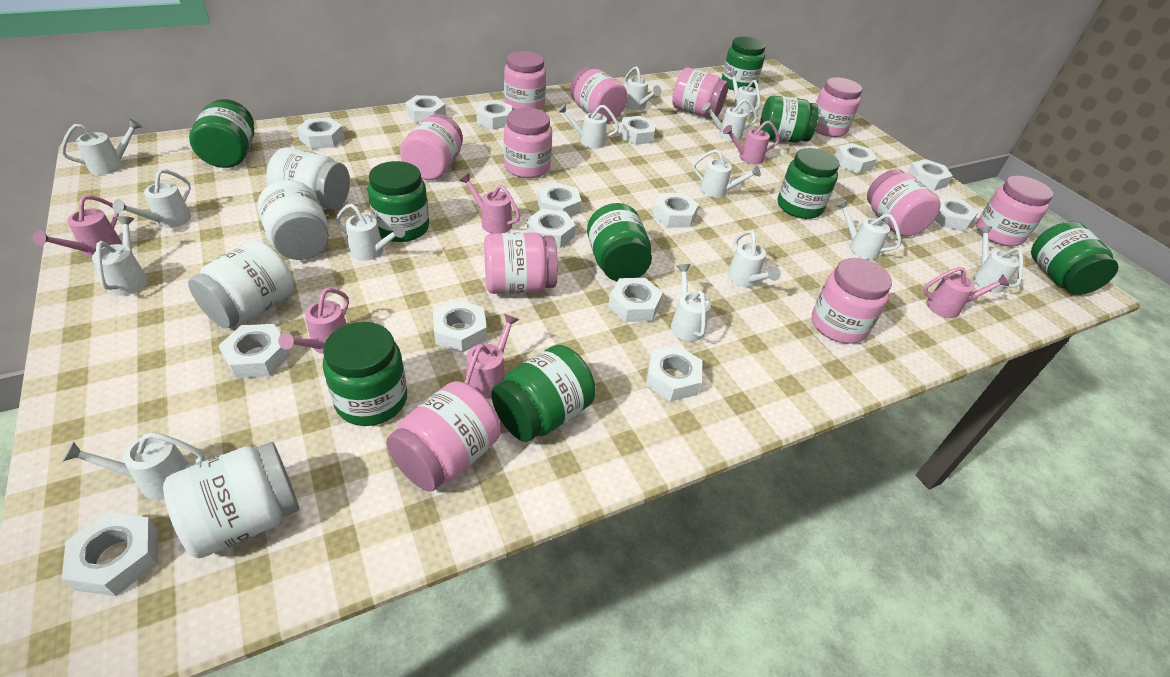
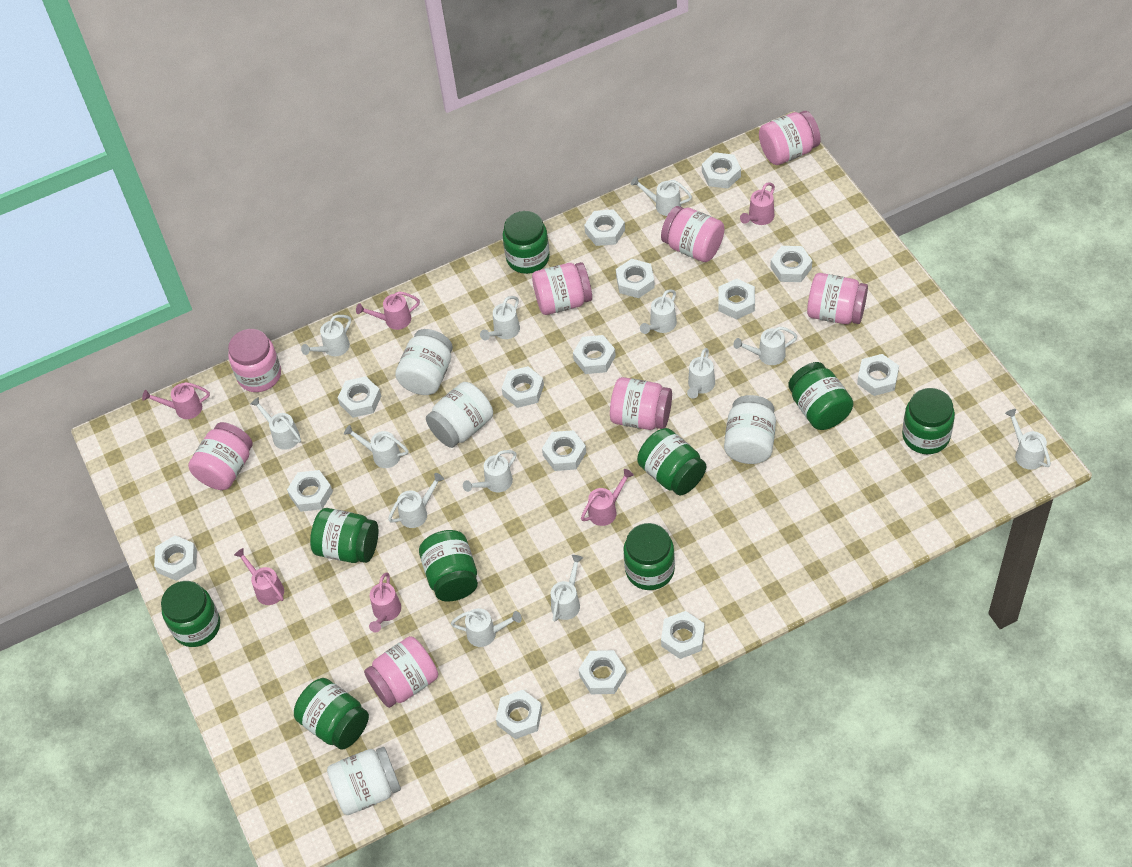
pink jar: [386,381,501,492] [400,114,463,180] [484,232,558,294] [504,51,546,110] [504,108,552,178] [570,67,627,123] [672,68,728,117] [812,258,892,344] [815,78,862,137] [867,169,941,237] [976,176,1053,246] = 11 -> [188,422,253,490] [228,329,281,392] [364,636,438,708] [532,262,592,315] [610,377,672,430] [661,206,724,262] [759,111,821,165] [807,273,868,324] = 8
white watering can: [61,119,142,175] [63,432,204,499] [92,216,148,296] [113,169,191,228] [336,203,405,261] [558,104,619,149] [624,66,662,110] [671,264,711,341] [693,149,761,198] [702,99,757,141] [727,230,781,287] [728,71,760,118] [836,199,901,260] [973,226,1023,293] = 14 -> [250,397,301,450] [301,315,351,356] [344,425,408,468] [388,473,444,528] [451,608,522,647] [463,450,517,492] [480,296,520,340] [551,555,583,621] [631,176,692,216] [640,289,677,334] [687,348,715,399] [734,327,798,365] [1005,409,1051,470] = 13

